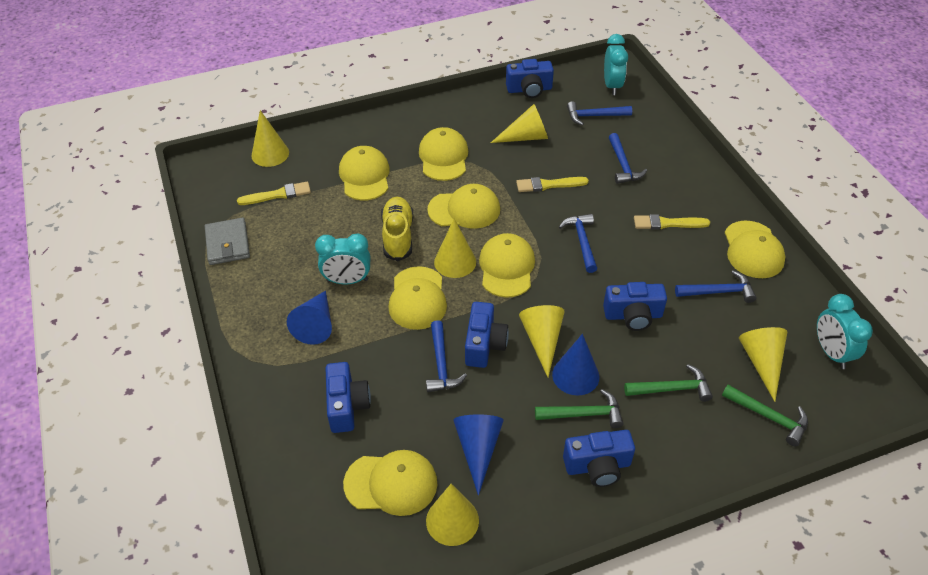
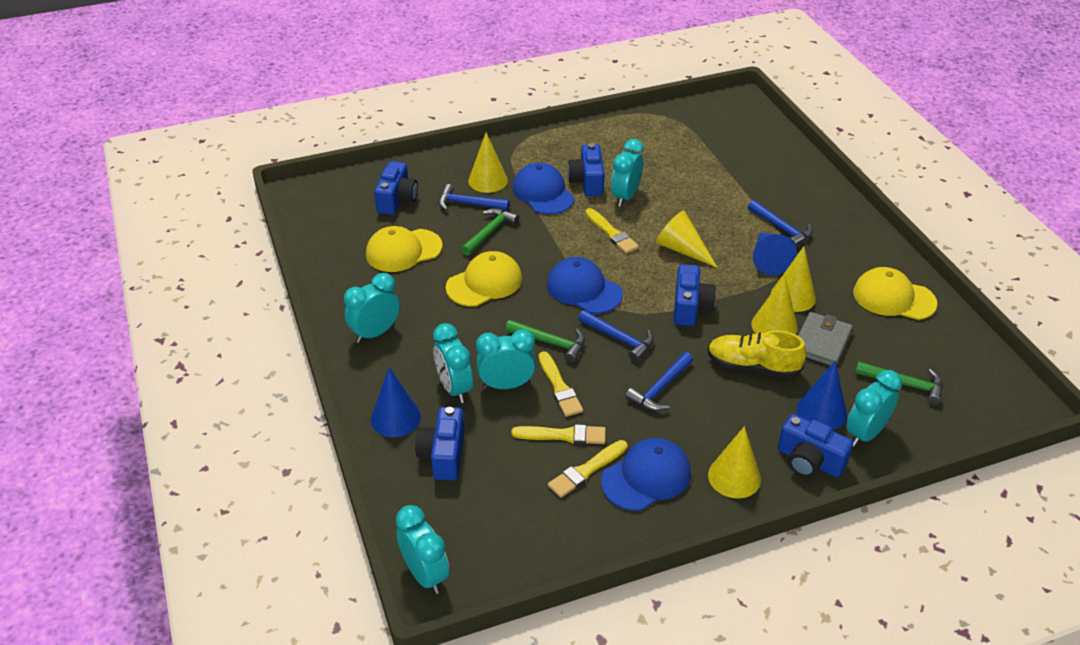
blue cap: none = 0 -> [513,163,575,214] [547,257,623,314] [601,438,691,511] = 3
blue hammer: [426,320,467,392] [559,214,597,273] [567,101,632,126] [609,133,647,184] [675,270,757,303] = 5 -> [439,184,510,211] [578,310,654,362] [625,352,693,411] [748,200,813,247] = 4
turquoise clock: [315,234,371,284] [604,34,628,95] [817,294,873,369] = 3 -> [344,273,400,343] [395,505,449,594] [433,323,473,403] [476,329,536,389] [611,139,644,207] [846,370,902,447] = 6
yellow brush: [237,181,311,205] [516,177,589,192] [634,214,710,230] = 3 -> [511,424,606,444] [538,351,583,417] [548,440,628,498] [585,208,639,254] = 4
yellow cap: [339,146,390,201] [343,450,437,516] [389,266,447,330] [419,127,468,181] [427,184,500,229] [479,233,535,298] [725,221,785,278] = 7 -> [366,226,443,272] [446,251,522,306] [853,267,937,320] = 3
yellow cone: [251,110,289,167] [426,484,479,546] [434,219,476,278] [491,104,548,143] [519,305,565,377] [739,327,787,402] = 6 -> [468,132,508,193] [656,210,718,268] [708,426,761,498] [751,275,798,334] [771,247,816,312] = 5

